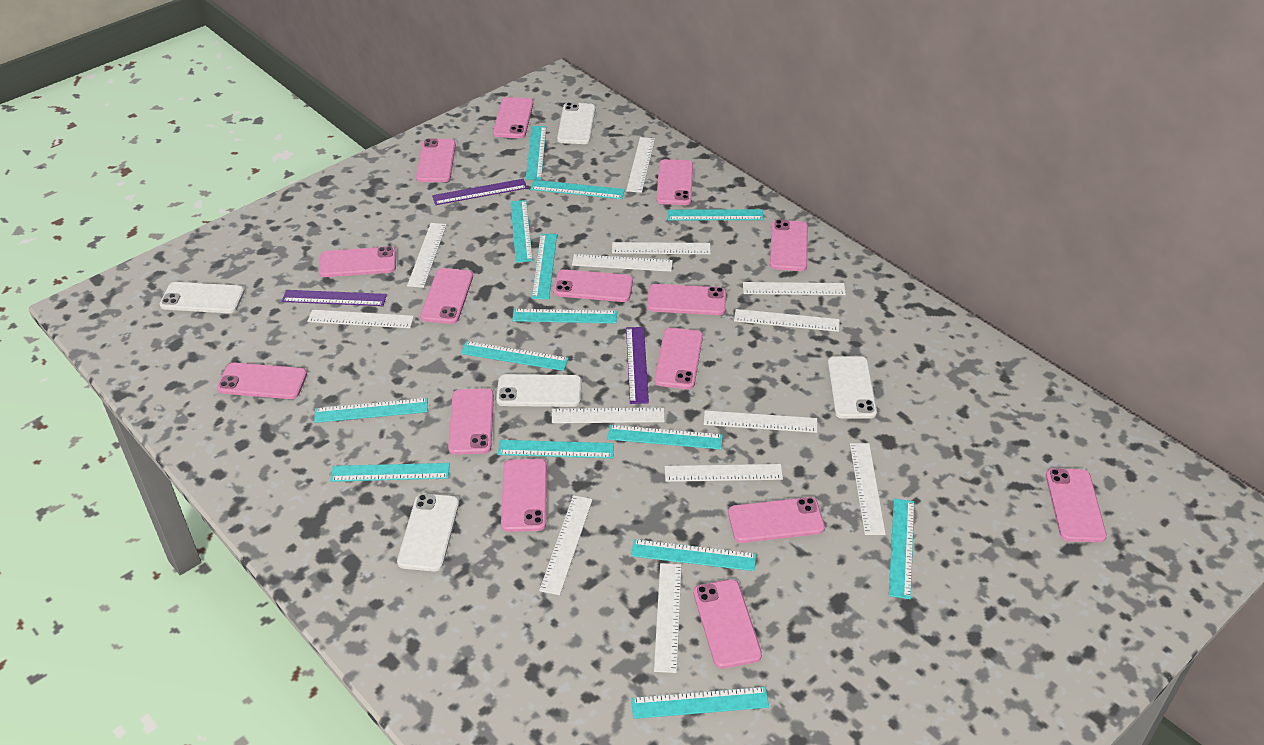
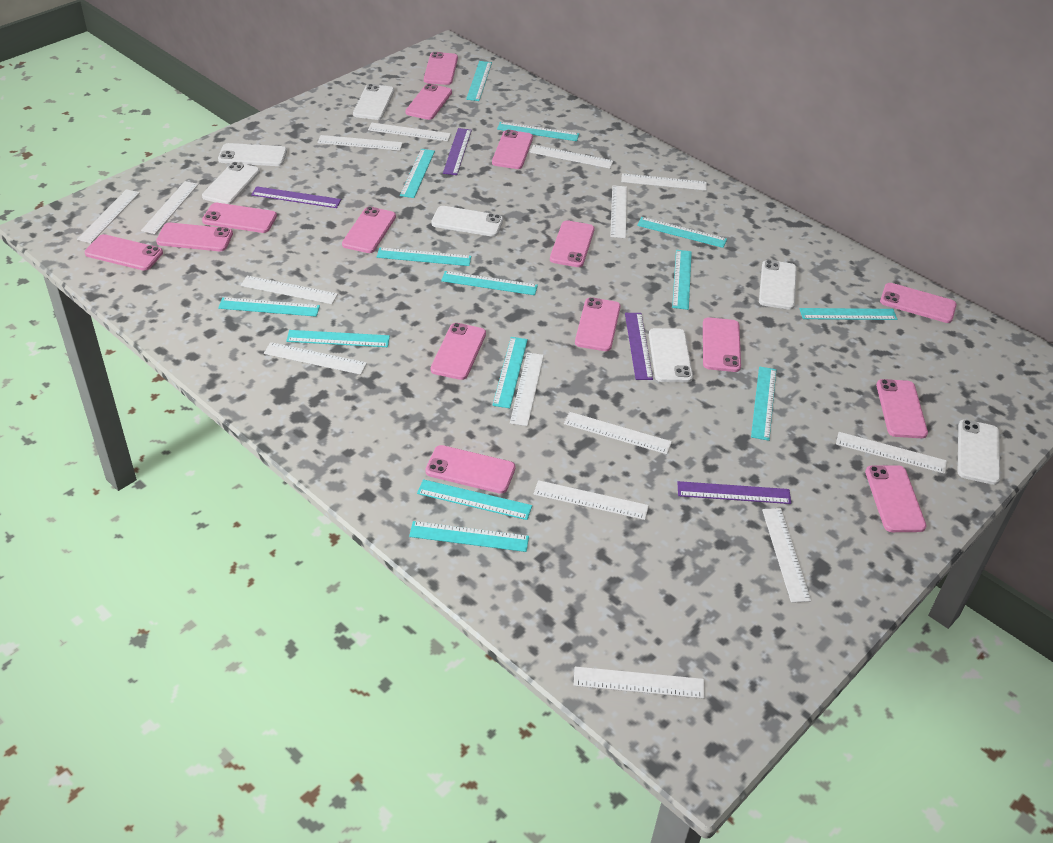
purple ruler: [282,290,387,306] [432,179,527,205] [626,327,649,404] = 3 -> [251,186,341,208] [443,128,472,175] [625,313,653,380] [677,481,791,504] = 4
white phone: [160,282,245,313] [397,493,459,571] [496,374,582,407] [557,102,596,144] [828,356,877,419] = 5 -> [202,162,260,204] [218,143,287,166] [353,84,394,120] [431,206,503,237] [649,328,693,382] [759,260,797,310] [958,419,1000,485] = 7
white ruler: [307,310,414,328] [407,223,447,288] [539,495,593,595] [552,408,665,423] [572,254,673,272] [612,242,711,254] [626,137,655,193] [654,563,681,673] [665,464,783,482] [704,410,817,433] [734,309,840,332] [743,282,846,295] [850,443,886,535] = 13 -> [77,189,140,243] [141,181,198,234] [241,276,338,304] [264,342,367,375] [317,135,403,151] [368,123,451,141] [510,352,544,426] [530,145,613,169] [534,480,649,520] [564,412,672,454] [574,667,705,699] [610,185,627,238] [621,173,707,191] [762,508,811,603] [836,432,947,474] = 15

